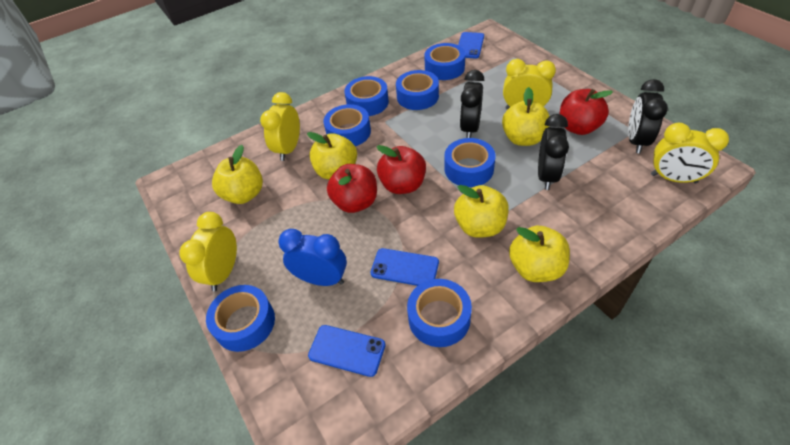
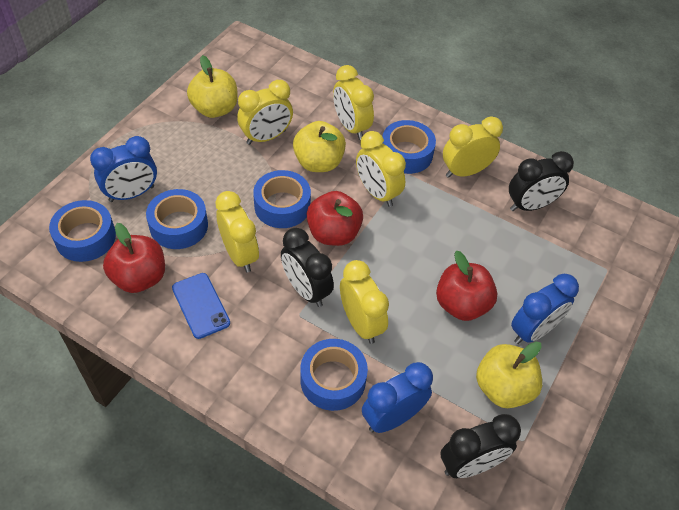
blue clock: [278,229,347,286] = 1 -> [90,136,157,202] [362,362,433,433] [511,274,579,344] = 3
blue phone: [308,325,386,377] [371,248,439,286] [458,32,484,58] = 3 -> [172,273,230,339] = 1
blue tape: [206,285,275,352] [323,104,371,146] [344,76,389,116] [396,70,439,110] [407,279,472,347] [424,43,465,80] [444,138,495,187] = 7 -> [49,200,116,262] [146,189,208,249] [253,170,311,228] [300,339,368,411] [382,120,436,174] = 5
yellow apple: [212,145,263,204] [307,132,357,180] [454,185,509,238] [502,87,549,146] [509,226,570,282] = 5 -> [187,55,238,118] [293,121,346,172] [476,342,542,408] = 3
yellow clock: [179,212,237,291] [260,92,300,161] [503,59,556,110] [651,123,729,183] = 4 -> [215,191,259,273] [237,80,293,145] [333,65,374,140] [340,260,389,344] [356,131,406,207] [443,117,503,178] = 6

